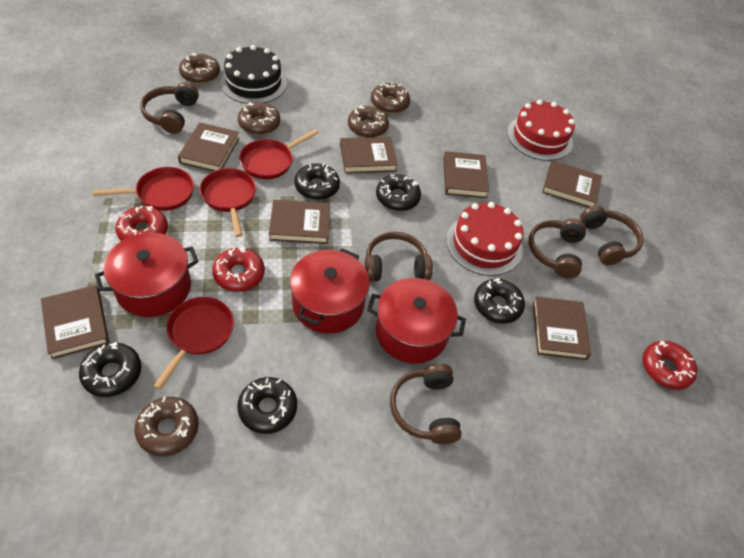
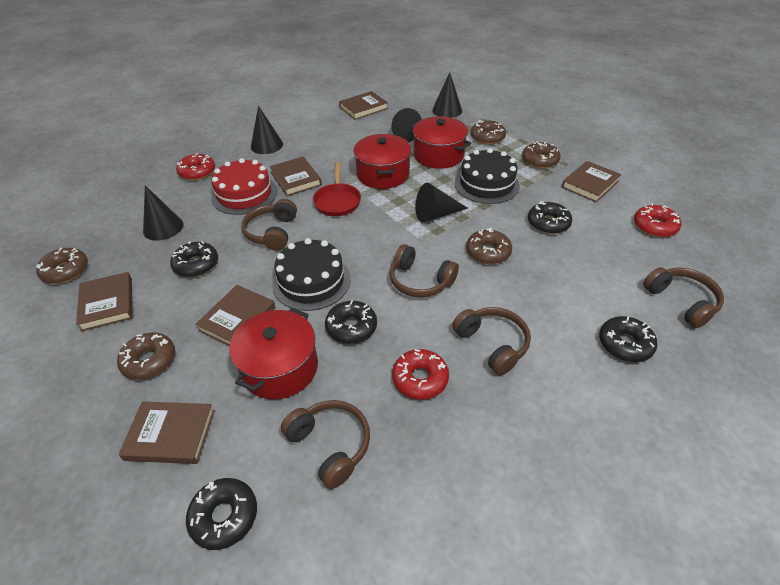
black cake: [221,45,287,104] = 1 -> [272,238,351,311] [455,148,520,204] = 2
black cone: none = 0 -> [143,185,183,241] [251,105,283,154] [391,108,422,142] [415,183,468,223] [432,72,462,118] = 5
brown book: [41,285,109,359] [178,122,239,172] [269,200,330,244] [340,137,398,174] [443,151,489,198] [533,296,591,360] [542,160,602,208] = 7 -> [76,272,133,332] [119,401,215,464] [195,285,276,346] [270,157,322,196] [339,91,388,120] [562,161,621,202] = 6
red cake: [446,202,524,276] [507,100,575,161] = 2 -> [211,158,277,215] = 1
red pan: [93,167,194,211] [153,297,234,390] [200,168,256,237] [239,129,319,179] = 4 -> [313,162,361,216] = 1

